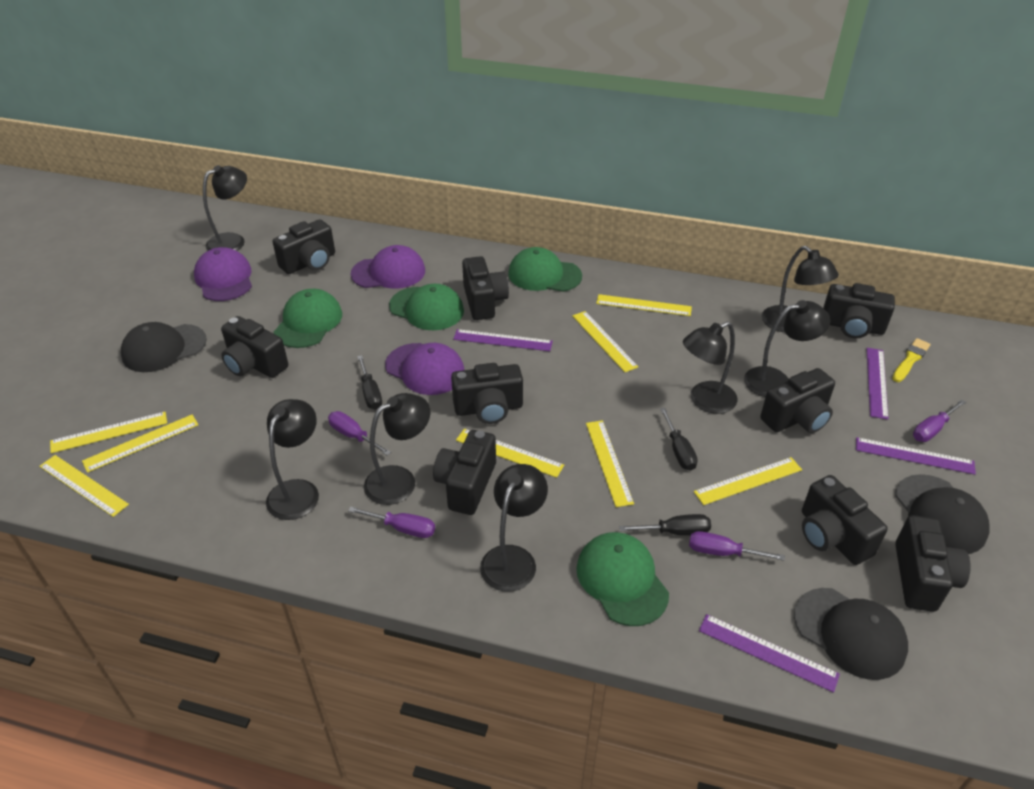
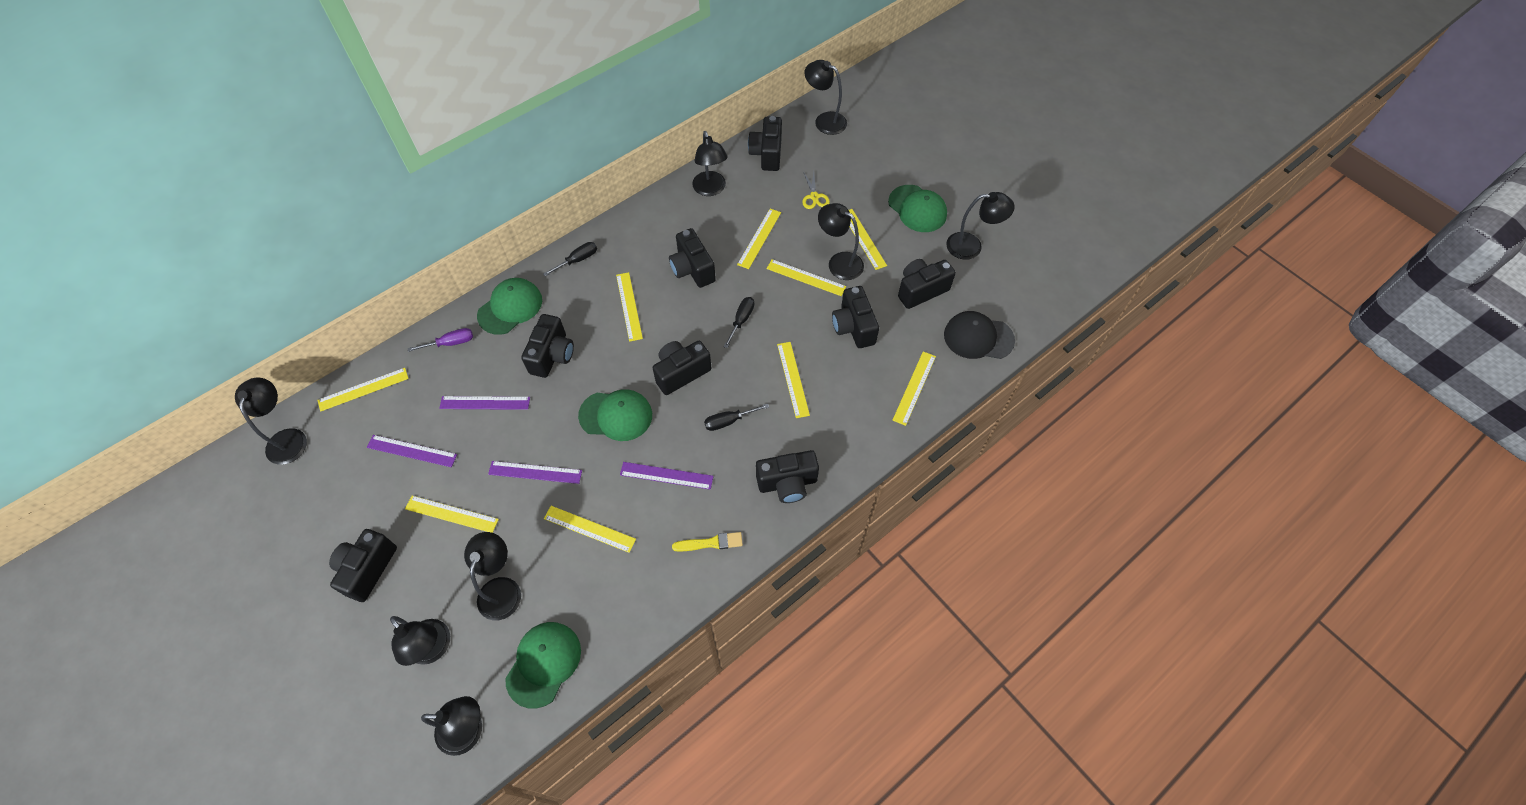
black camera: [221,316,288,378] [273,220,335,274] [433,430,496,515] [451,363,523,424] [462,256,509,320] [760,368,835,433] [802,475,888,565] [823,283,895,338] [895,515,971,612] = 9 -> [329,529,397,602] [521,314,574,378] [653,341,712,395] [669,228,716,288] [748,116,782,171] [756,450,819,503] [832,286,879,348] [898,259,956,309] = 8
black cap: [121,322,207,372] [794,588,908,680] [895,474,990,554] = 3 -> [944,311,1015,359] = 1
black lamp: [203,165,247,251] [266,399,319,520] [364,393,430,505] [480,464,548,592] [683,322,737,414] [744,300,830,397] [762,246,839,332] = 7 -> [235,378,307,465] [390,616,450,666] [421,696,482,756] [464,532,521,620] [692,131,728,196] [805,60,847,135] [818,203,864,280] [946,192,1015,260] = 8
purple cap: [194,247,252,301] [351,245,425,289] [385,343,465,395] = 3 -> none = 0
purple screwdriver: [328,411,391,456] [348,507,435,538] [689,531,785,561] [913,399,966,442] = 4 -> [408,328,473,352] = 1
yellow ruler: [39,455,129,517] [50,412,167,453] [82,415,199,473] [456,428,564,478] [572,311,638,372] [586,420,634,507] [596,294,692,316] [694,457,802,505] = 8 -> [318,368,409,411] [405,496,499,533] [544,506,636,553] [616,272,643,342] [737,209,781,269] [767,259,846,296] [777,342,810,418] [849,209,887,270] [892,351,936,426] = 9
yellow scissors: none = 0 -> [802,172,830,209] = 1

